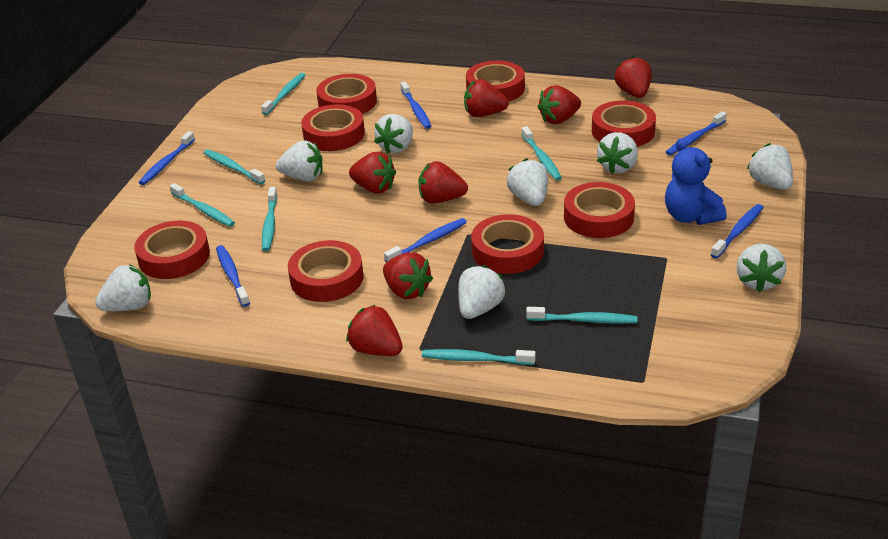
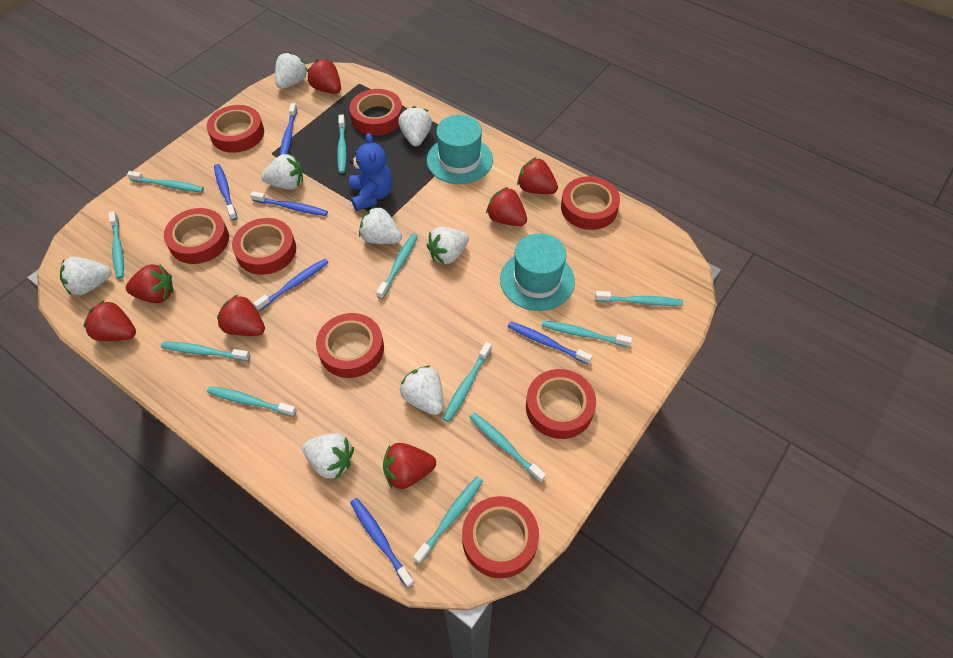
turquoise hat: none = 0 -> [427,115,493,184] [500,233,575,311] = 2
turquoise toothbrush: [170,183,235,227] [204,149,265,184] [261,73,306,115] [262,187,277,251] [422,349,536,365] [521,126,562,180] [526,307,637,324] = 7 -> [109,211,124,279] [127,171,204,192] [161,341,250,361] [207,386,297,417] [337,115,347,173] [376,234,418,299] [413,476,483,564] [443,342,492,422] [469,413,546,483] [542,320,632,347] [595,291,683,306] = 11

